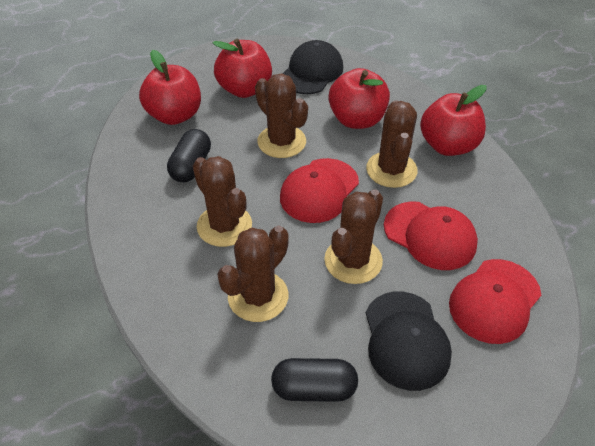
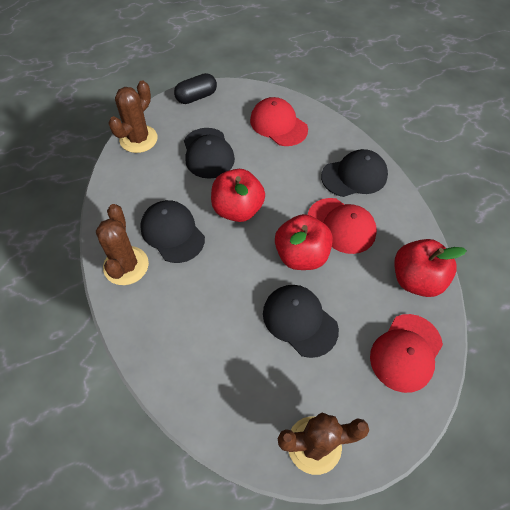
black cap: [283,40,343,94] [366,291,452,391] = 2 -> [140,200,205,263] [184,128,235,179] [263,285,339,358] [321,149,388,197] = 4
black capsule: [167,129,211,182] [271,358,358,402] = 2 -> [174,73,217,104] = 1
brown cactus: [193,156,252,247] [217,226,289,322] [255,73,308,158] [324,189,383,284] [366,100,418,188] = 5 -> [96,204,149,285] [108,81,158,153] [278,413,369,475] = 3
red apple: [139,50,201,125] [213,39,272,98] [328,68,390,129] [420,85,487,156] = 4 -> [211,169,265,222] [275,214,333,270] [394,239,467,297] = 3

